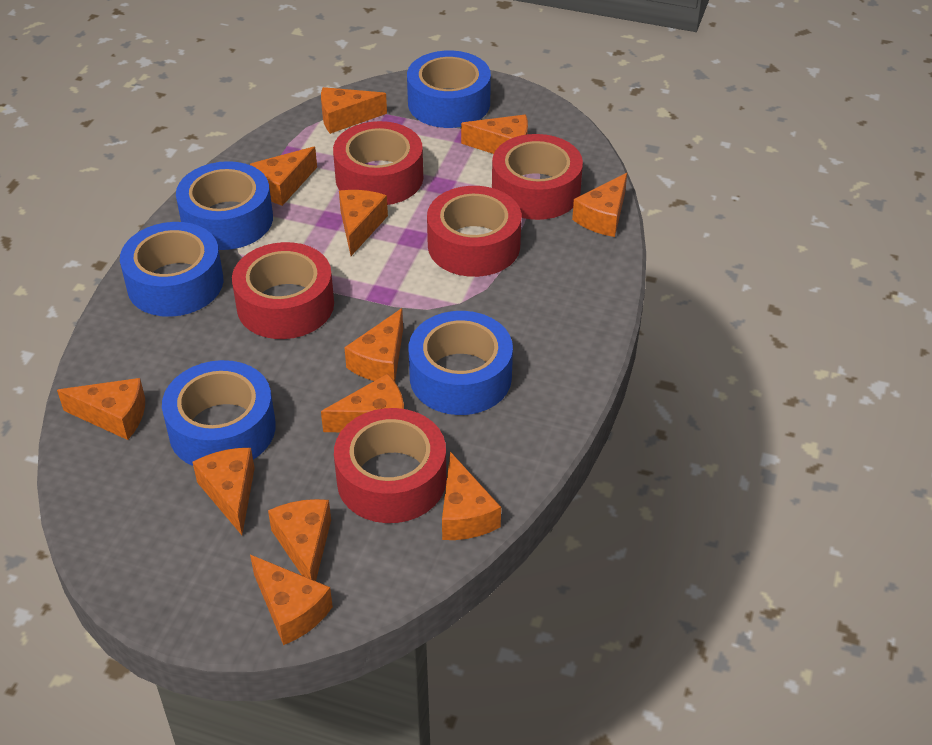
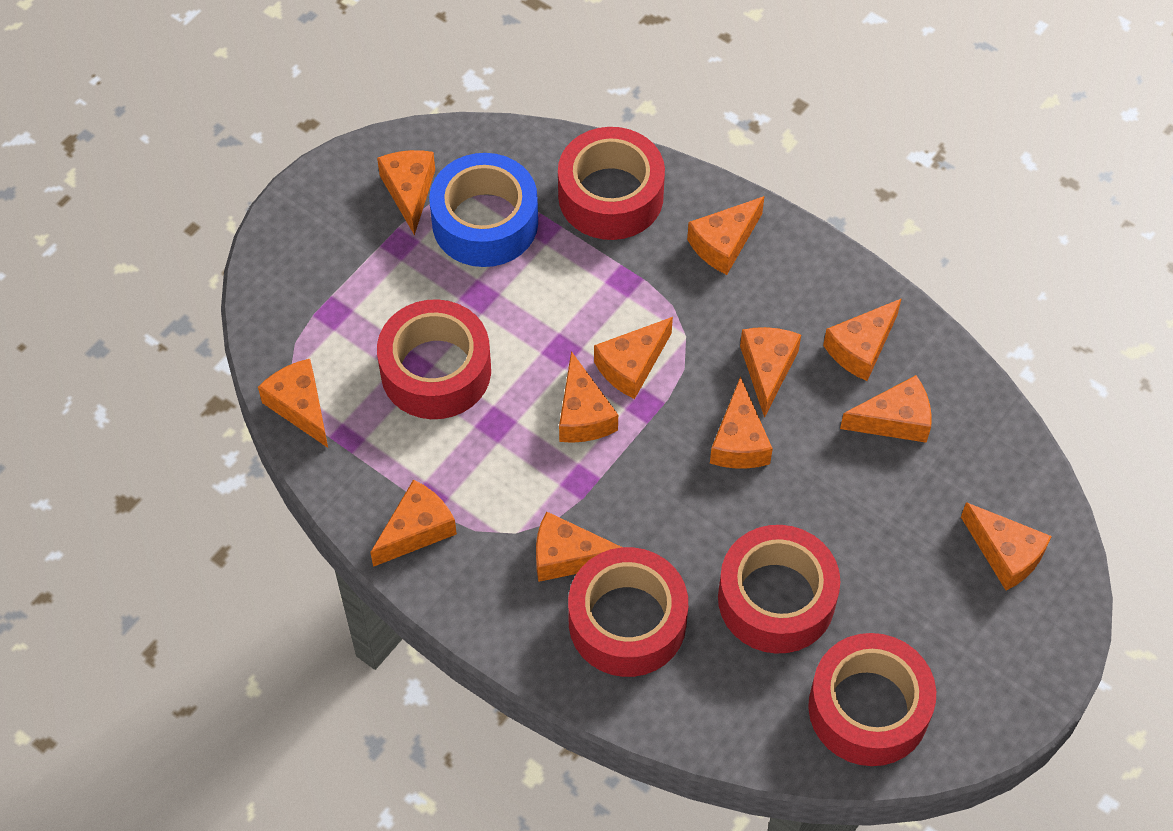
blue tape: [120,222,224,317] [162,360,276,466] [176,161,273,250] [407,51,491,128] [409,311,513,415] = 5 -> [429,153,538,267] = 1

